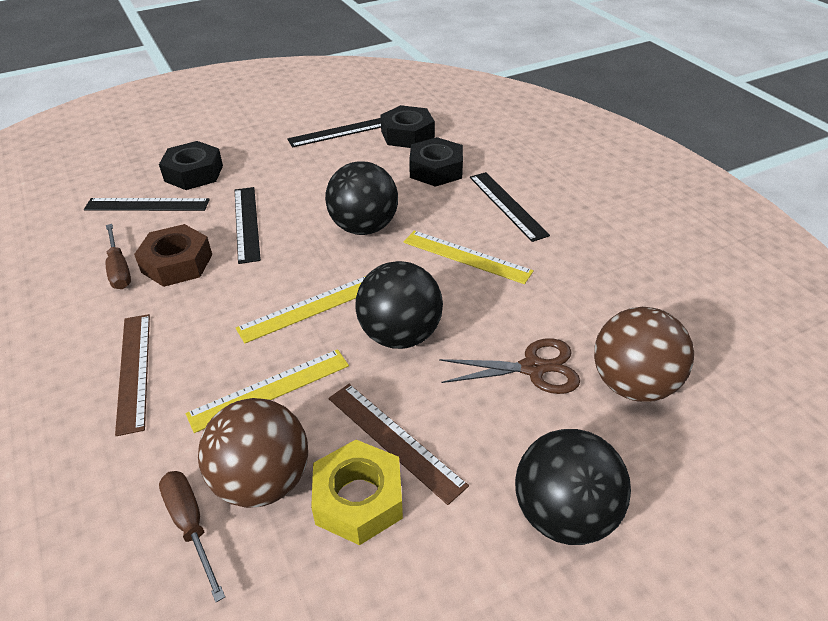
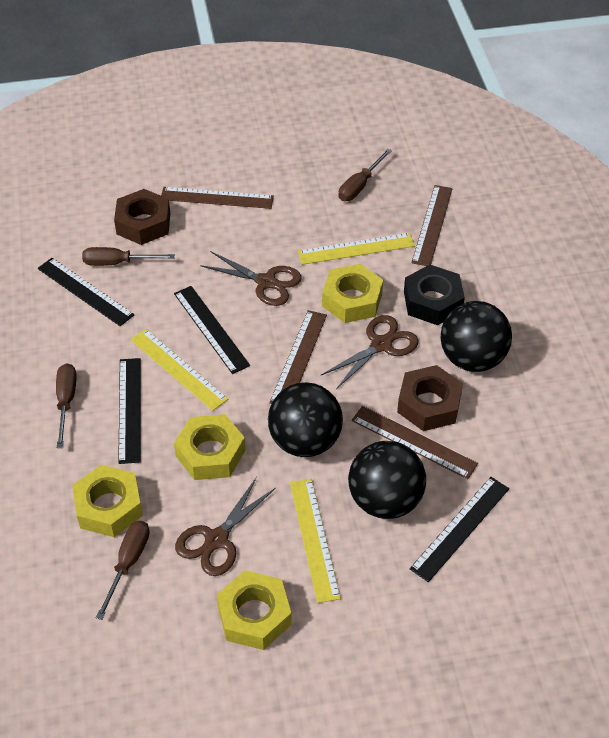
black nut: [159,141,223,190] [380,105,435,148] [409,137,463,187] = 3 -> [404,265,465,325] = 1
brown ball: [198,398,308,508] [594,307,694,402] = 2 -> none = 0
brown nut: [134,224,212,287] = 1 -> [114,189,170,245] [397,365,463,431] = 2
brown ruler: [115,314,150,436] [328,384,469,505] = 2 -> [161,187,274,209] [270,310,327,404] [351,406,478,479] [412,185,453,266] = 4
brown scissors: [439,338,580,394] = 1 -> [175,477,276,576] [200,251,302,306] [321,315,419,389] = 3
brown screwdriver: [106,224,131,289] [159,471,225,602] = 2 -> [56,363,77,448] [82,247,175,266] [96,521,150,620] [339,149,392,201] = 4
yellow nut: [311,440,403,545] = 1 -> [72,465,143,537] [174,414,245,480] [216,570,292,650] [322,264,383,323] = 4

